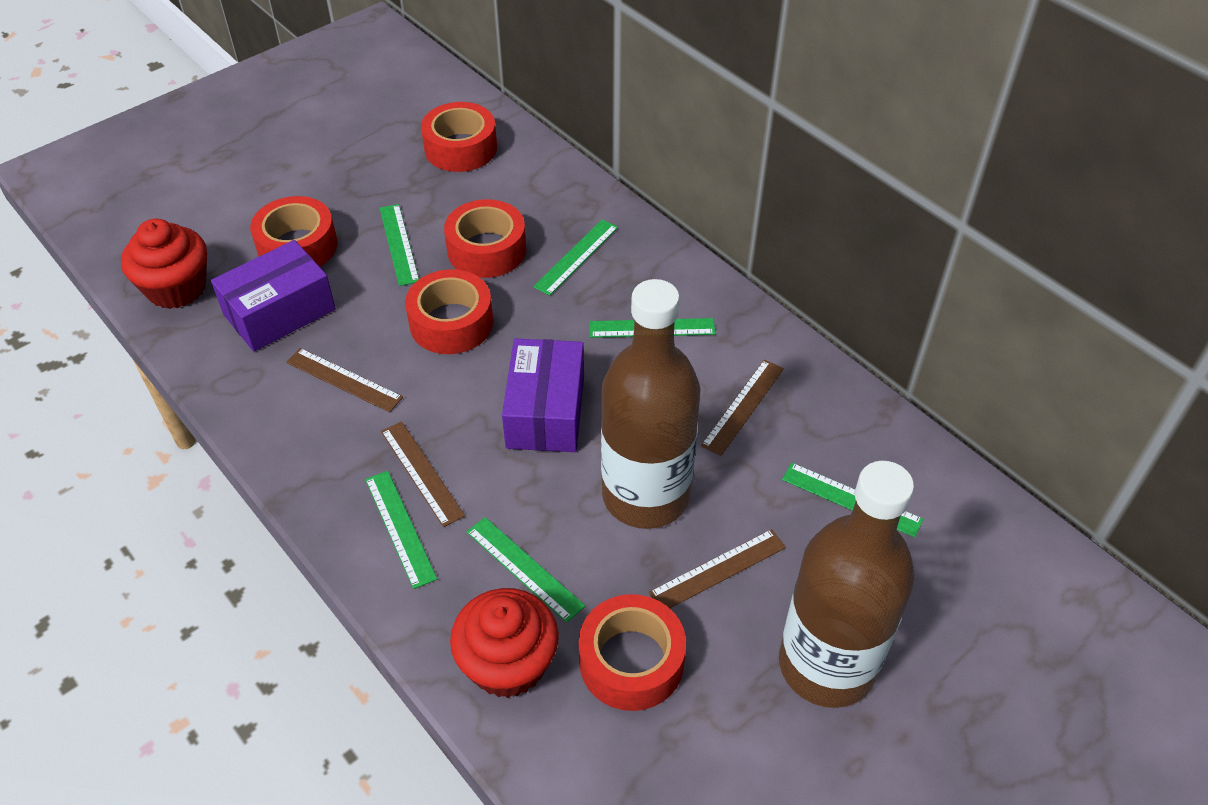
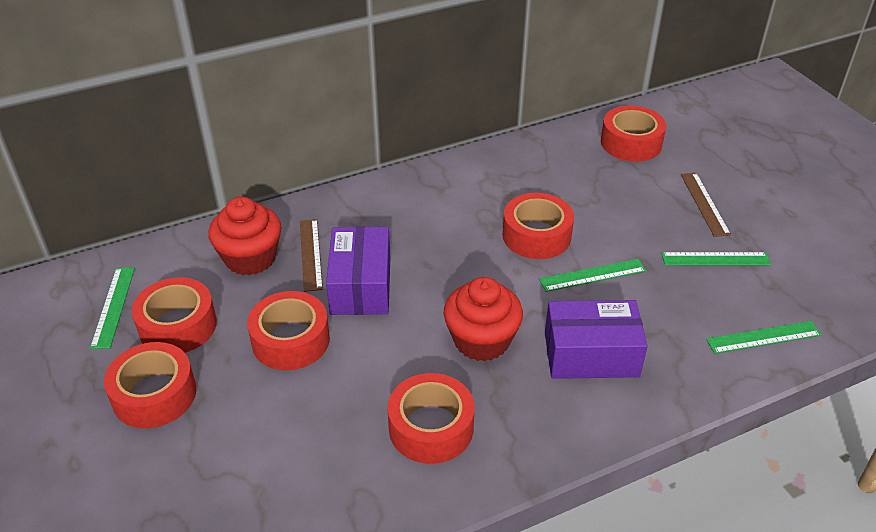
brown bottle: [601,279,700,529] [779,461,915,708] = 2 -> none = 0
brown ruler: [286,348,403,412] [381,421,465,527] [649,529,786,608] [701,360,784,456] = 4 -> [300,219,323,292] [681,173,731,237] = 2
green ruler: [365,471,437,589] [380,204,419,286] [467,517,585,623] [533,220,618,296] [589,318,716,338] [782,463,923,537] = 6 -> [90,268,135,349] [539,259,646,292] [662,252,771,265] [706,321,821,354] = 4
red tape: [250,196,337,267] [405,269,493,354] [421,102,497,172] [444,199,526,278] [579,594,686,711] = 5 -> [104,342,196,428] [132,277,217,353] [247,291,330,370] [388,373,474,464] [502,193,574,259] [601,105,666,162] = 6

